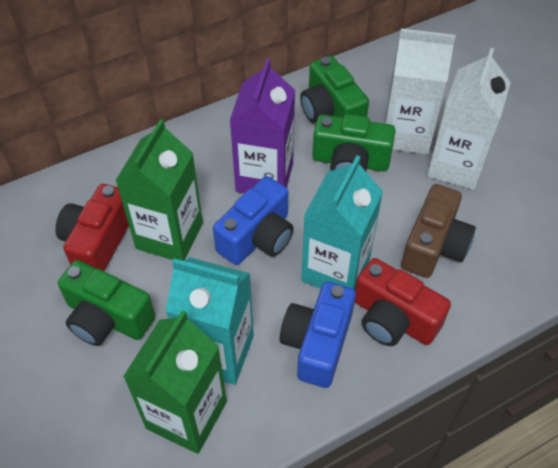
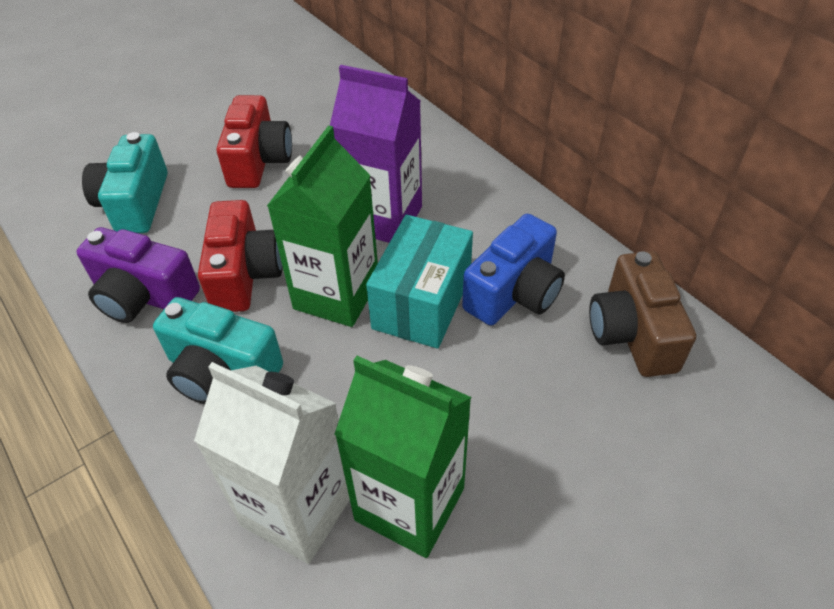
blue camera: [213,176,294,265] [280,282,356,388] = 2 -> [462,214,565,326] = 1
green camera: [58,260,155,346] [300,56,369,123] [312,114,395,171] = 3 -> none = 0
purple camera: none = 0 -> [77,227,200,323] = 1
turquoise box: none = 0 -> [366,215,473,348] = 1
turquoise camera: none = 0 -> [82,132,168,233] [153,297,283,404] = 2
turquoise carton: [166,257,254,385] [301,156,383,290] = 2 -> none = 0
white carton: [385,29,456,154] [427,48,511,190] = 2 -> [194,362,350,564] = 1

